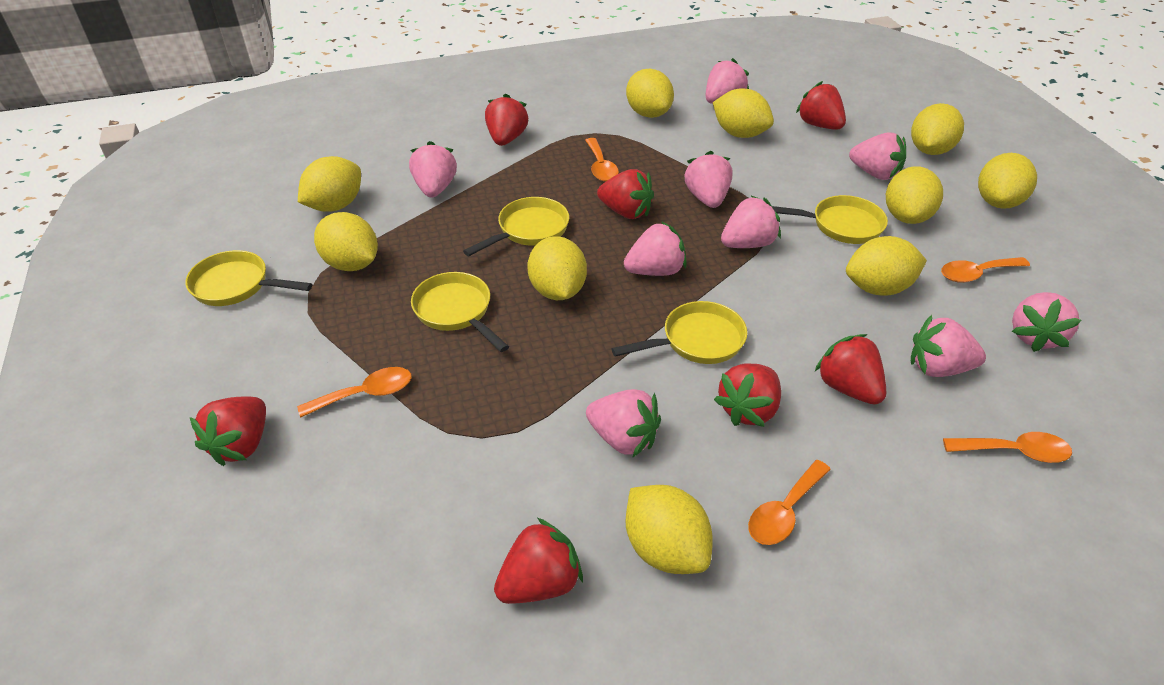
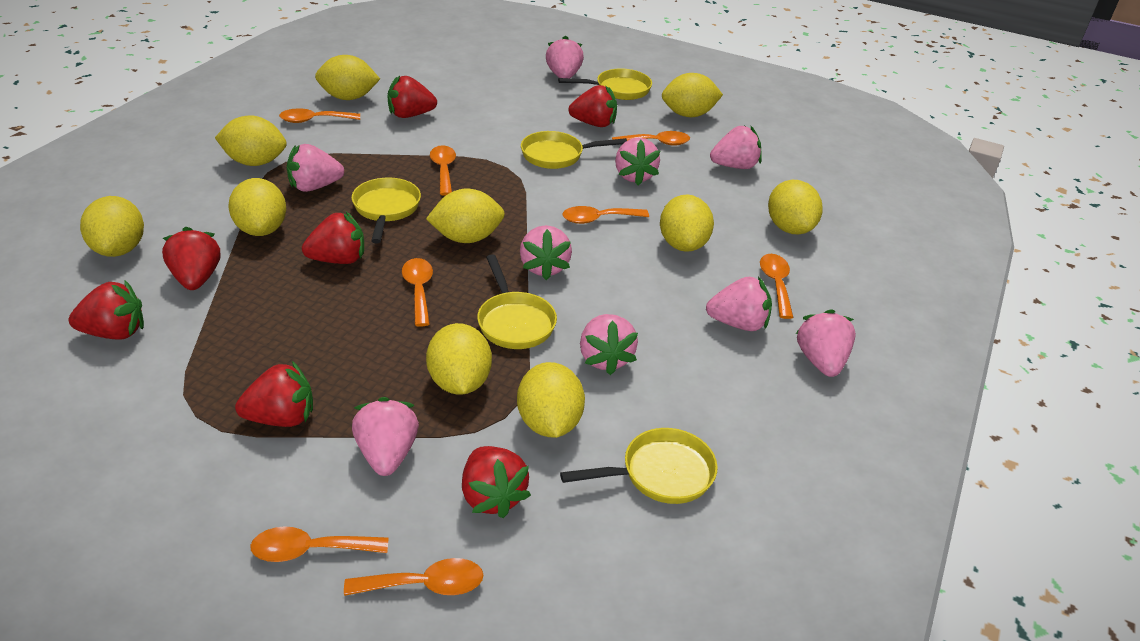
orange spoon: [297,367,412,418] [585,138,619,182] [748,460,831,545] [941,257,1030,283] [943,432,1072,463] = 5 -> [250,527,388,562] [279,108,360,123] [344,558,483,596] [402,258,433,327] [430,145,456,196] [563,206,649,224] [612,131,690,146] [760,254,794,319] = 8

